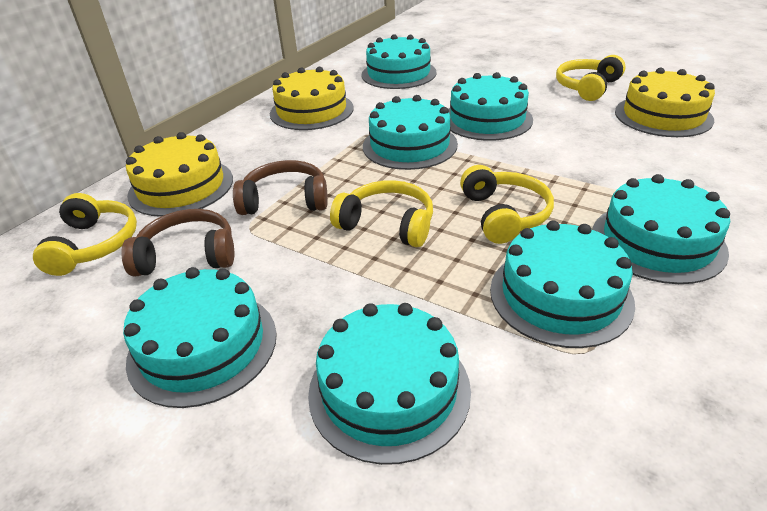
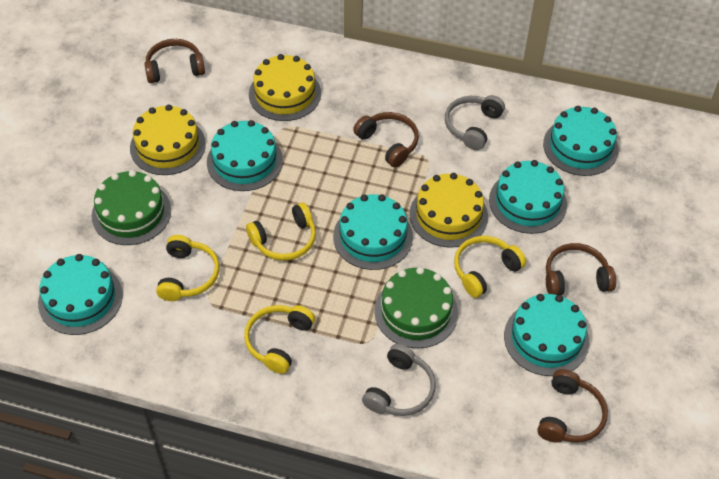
brown headphones: [121,209,234,277] [233,160,328,215] = 2 -> [144,39,205,83] [353,112,419,168] [537,369,608,443] [546,243,616,295] = 4
green cake: none = 0 -> [92,170,171,245] [374,267,458,348] = 2
grey headphones: none = 0 -> [362,344,436,416] [445,95,505,150] = 2
turquoise cake: [123,267,277,408] [308,303,471,465] [361,34,437,89] [363,95,458,170] [448,72,533,141] [490,220,635,348] [593,174,730,284] = 7 -> [38,254,123,335] [207,120,283,191] [333,194,413,270] [489,160,567,234] [504,294,589,376] [543,106,619,176] = 6

